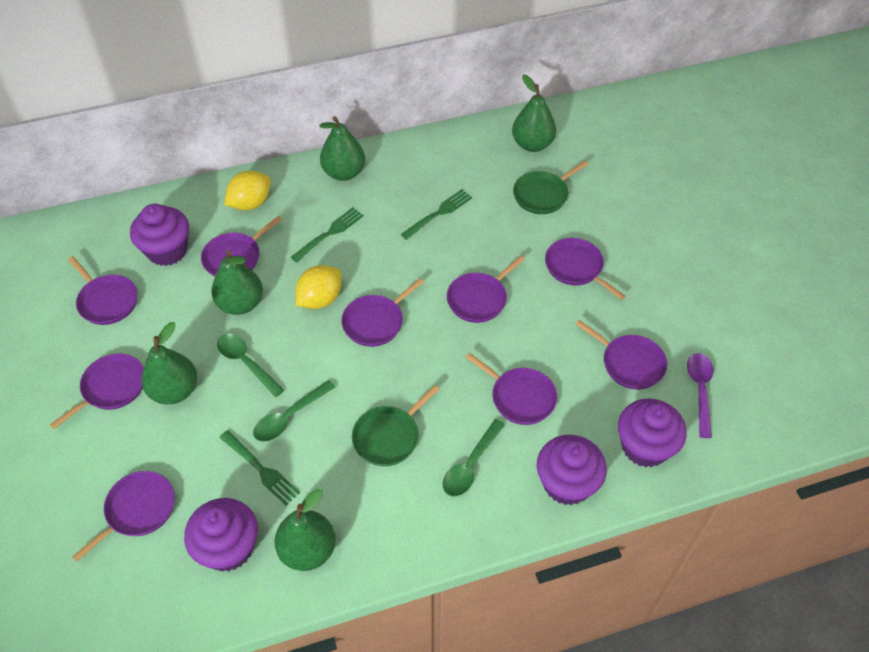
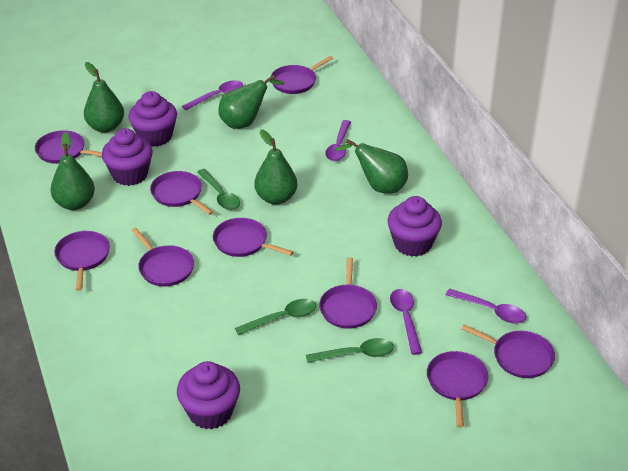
green fork: [219,430,300,505] [291,207,364,262] [401,189,472,240] = 3 -> none = 0
green pan: [352,385,439,466] [513,160,589,214] = 2 -> none = 0
purple spoon: [687,353,713,438] = 1 -> [182,80,243,110] [325,120,351,161] [390,289,422,355] [445,288,526,324] = 4
yellow lemon: [224,171,271,211] [295,265,341,309] = 2 -> none = 0

